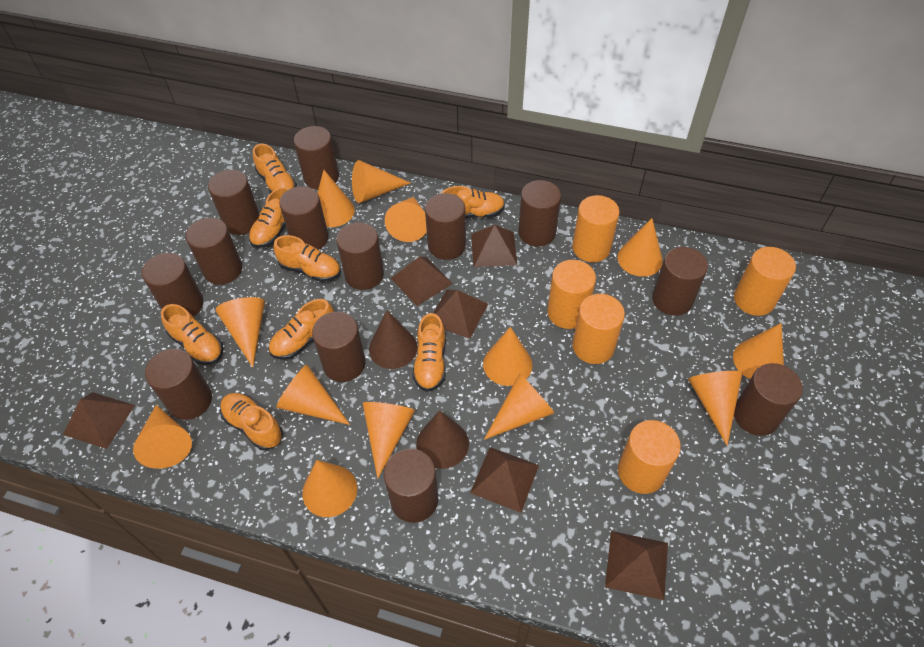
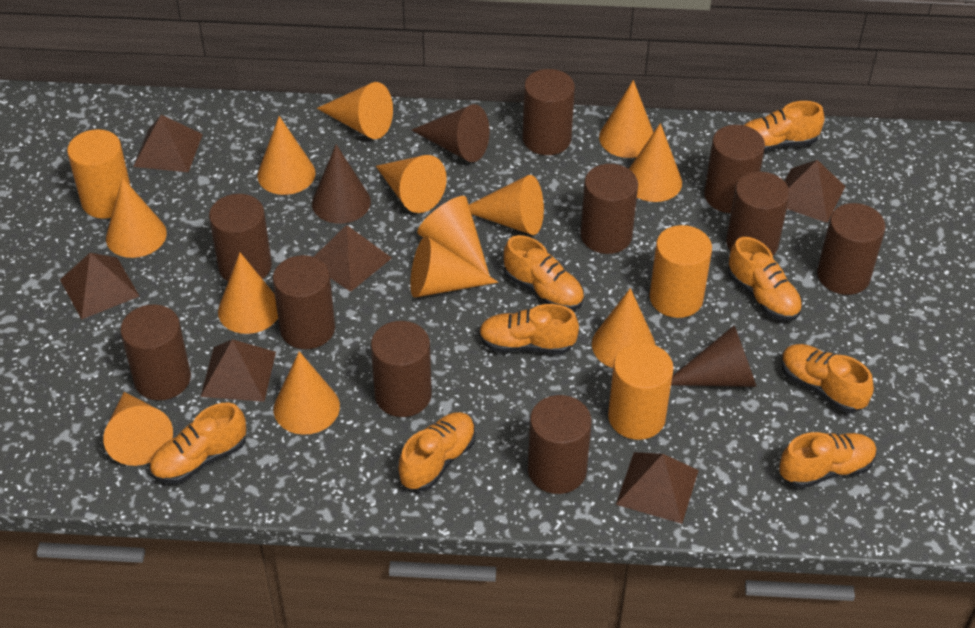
brown cone: [369,310,417,369] [416,411,469,469] = 2 -> [312,144,371,224] [411,104,490,162] [671,325,757,387] = 3
brown cylinder: [142,253,203,317] [145,349,212,420] [186,218,242,285] [208,170,260,235] [279,186,329,250] [294,126,339,190] [312,312,366,382] [336,222,384,290] [384,449,438,523] [425,193,466,260] [518,180,561,247] [652,247,708,316] [734,363,803,436] = 13 -> [120,304,191,400] [209,194,272,281] [273,255,335,349] [371,321,432,417] [523,69,575,155] [528,395,592,494] [580,164,638,254] [704,125,765,213] [726,172,790,256] [817,203,886,295] = 10
orange cylinder: [547,260,596,329] [572,195,620,262] [572,294,625,364] [618,420,681,494] [734,247,796,316] = 5 -> [67,129,131,219] [608,343,674,440] [649,225,712,318] = 3

